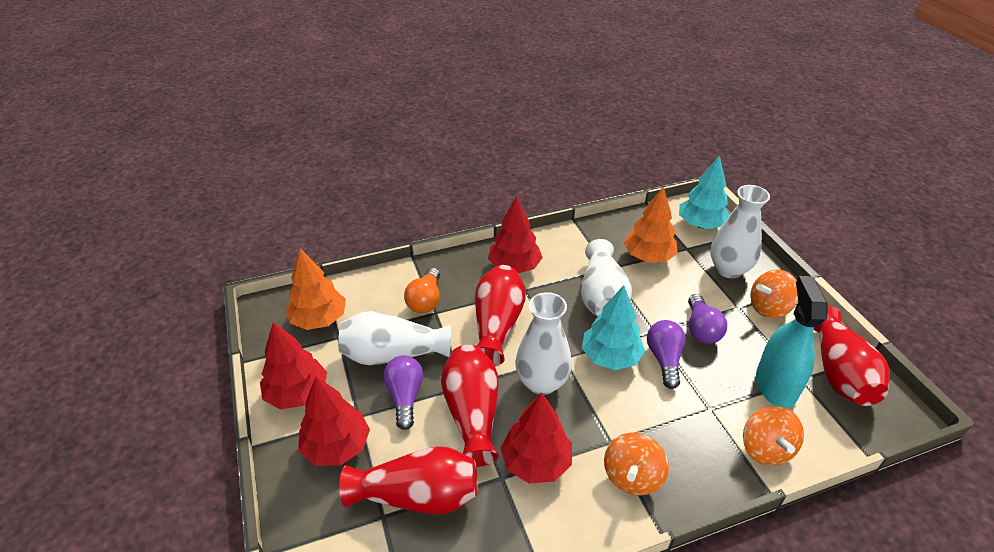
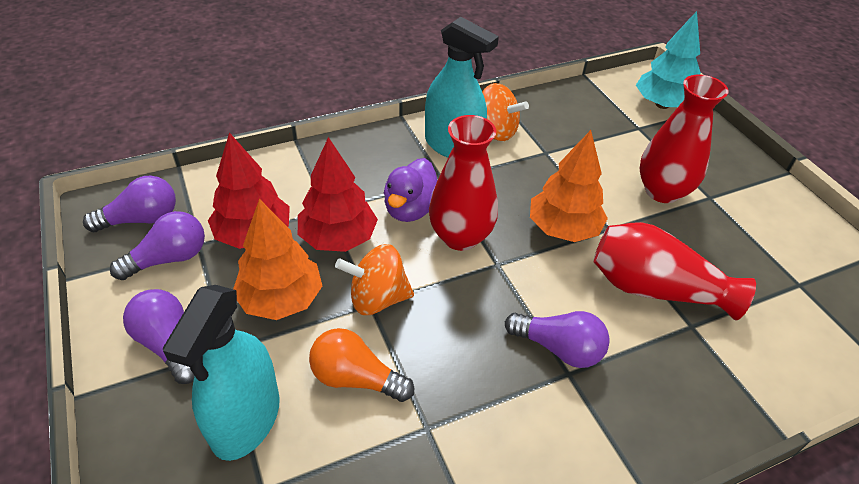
orange spinning top: [604,433,669,495] [743,406,804,466] [750,269,798,318] = 3 -> [335,244,414,315] [482,83,529,141] = 2
purple duck: none = 0 -> [384,158,437,222] = 1
purple light bulb: [383,356,423,430] [647,320,686,389] [688,294,727,344] = 3 -> [83,176,176,232] [110,211,205,280] [123,289,195,384] [505,311,610,368] = 4
red tree: [260,322,327,409] [298,376,370,466] [488,196,543,273] [500,392,572,484] = 4 -> [208,132,290,249] [298,137,378,252] = 2
red vase: [339,446,477,515] [441,345,499,467] [475,265,526,366] [814,306,890,406] = 4 -> [429,115,498,251] [594,222,756,321] [640,75,729,203] = 3
turquoise spray bottle: [756,276,828,408] = 1 -> [163,285,280,461] [425,17,499,158] = 2
turquoise tree: [582,286,645,370] [679,155,730,229] = 2 -> [636,11,701,109] = 1
white vase: [338,311,451,365] [515,292,572,395] [581,239,632,316] [710,185,770,278] = 4 -> none = 0

